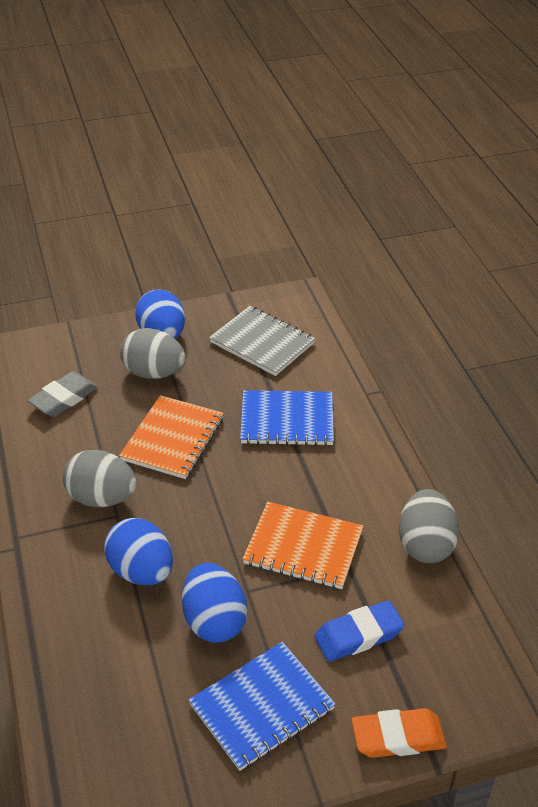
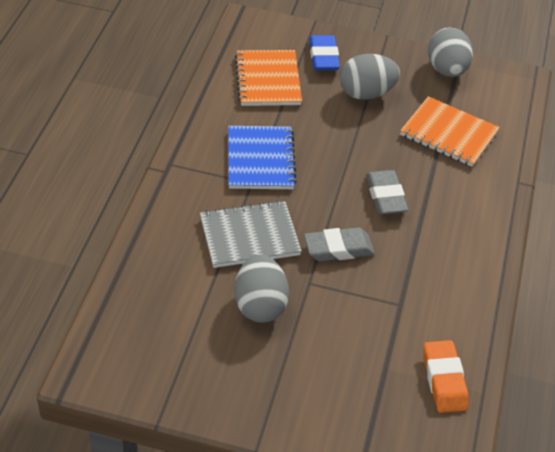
blue egg: [104,518,173,585] [135,290,185,339] [182,563,248,643] = 3 -> none = 0
blue notebook: [188,642,336,771] [240,390,334,446] = 2 -> [228,126,297,189] = 1
grey eraser: [28,372,98,417] = 1 -> [304,227,375,261] [366,170,408,214] = 2

